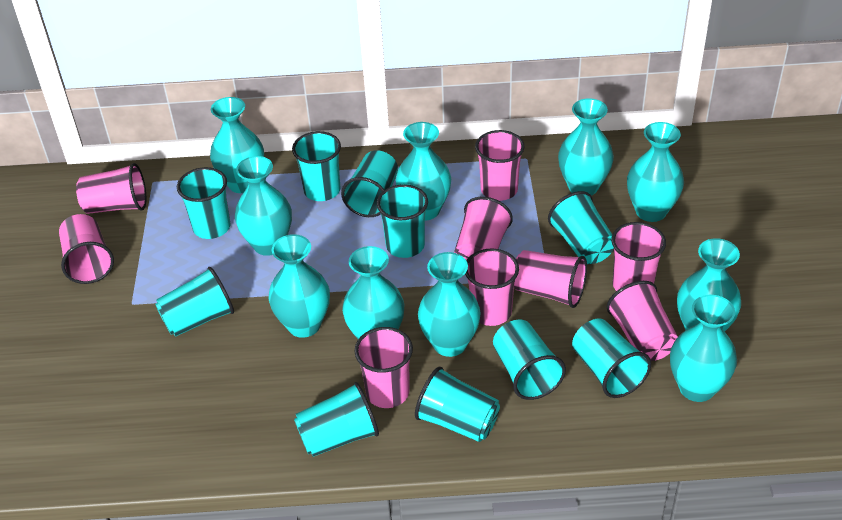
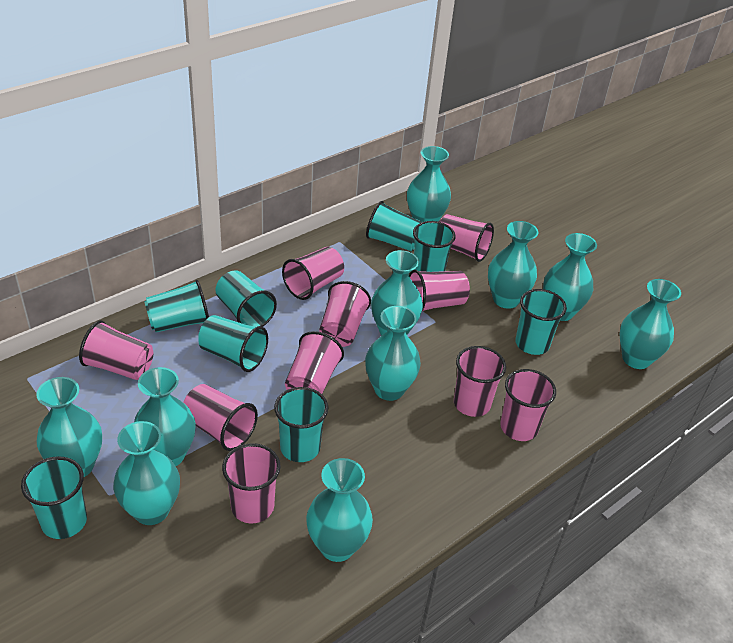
pink cup: [59,214,114,284] [76,163,147,214] [354,327,413,408] [454,197,513,260] [465,248,519,326] [475,130,525,201] [514,250,587,308] [607,281,678,361] [611,222,666,291] = 9 -> [79,320,153,380] [183,384,258,451] [222,443,280,524] [282,247,344,300] [285,331,344,394] [319,281,371,347] [409,270,470,311] [439,214,494,262] [454,346,506,417] [500,369,556,441] = 10
turquoise cup: [155,267,234,337] [177,167,231,239] [292,131,341,201] [294,382,379,457] [341,150,398,217] [377,184,428,258] [415,367,500,442] [493,319,566,400] [548,191,614,264] [572,318,651,398] = 10 -> [21,456,87,539] [144,280,209,333] [198,315,268,372] [215,270,277,327] [274,387,328,462] [366,201,422,251] [413,221,456,272] [515,289,567,355] = 8

